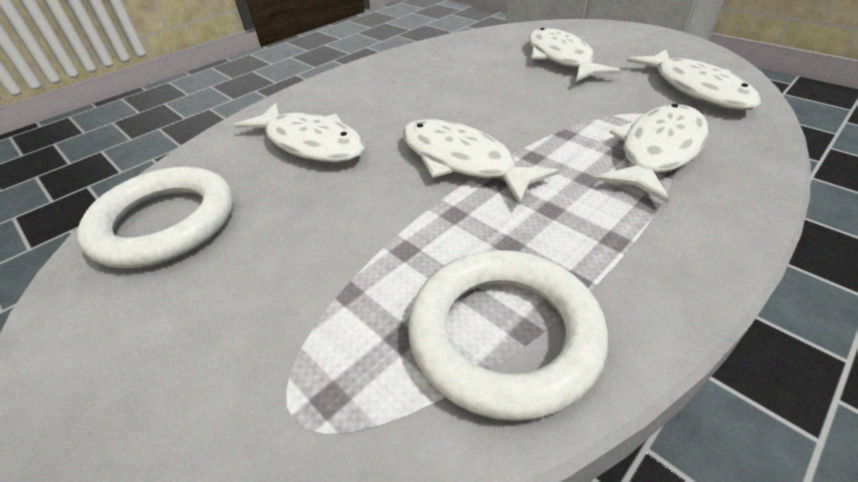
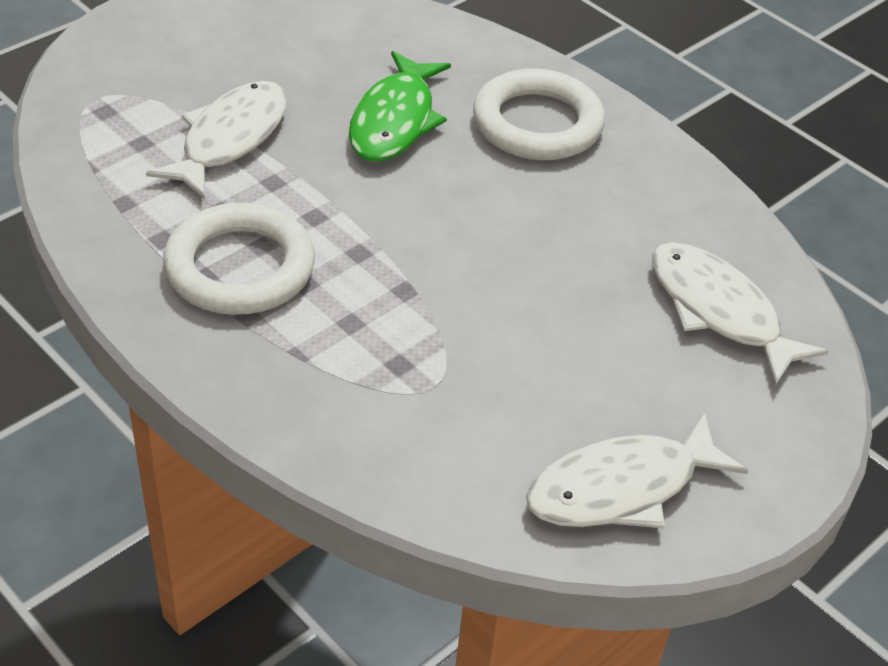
green fish: none = 0 -> [349,51,451,162] = 1
white fish: [234,103,365,163] [403,119,560,205] [529,28,621,82] [596,104,708,203] [627,50,761,110] = 5 -> [146,81,287,199] [526,412,748,528] [652,242,829,386] = 3

